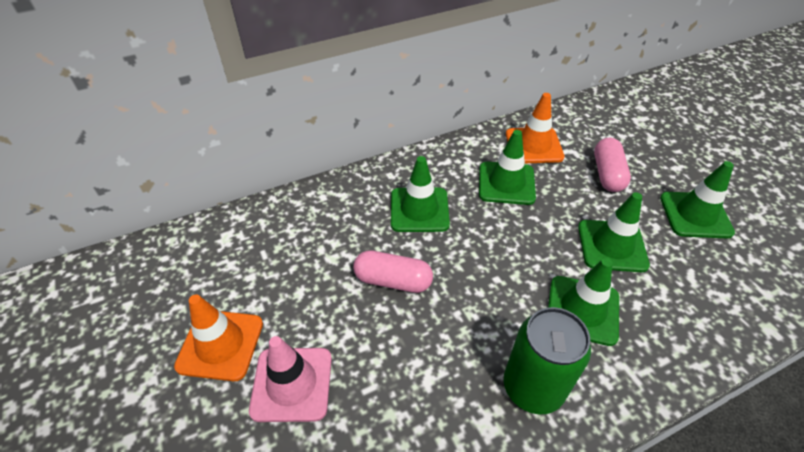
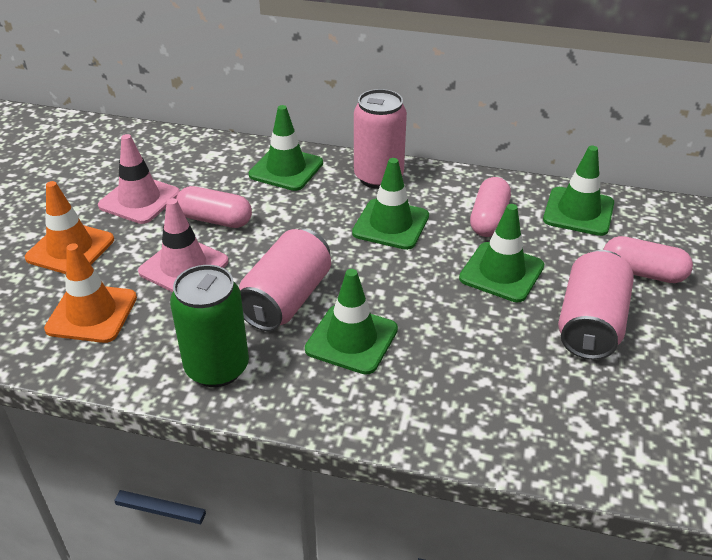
pink can: none = 0 -> [239,228,331,331] [354,89,407,189] [558,250,634,360] = 3
pink capsule: [353,250,433,293] [594,138,631,192] = 2 -> [176,186,252,228] [470,177,511,237] [603,236,693,283] = 3
pink traffic cone: [249,336,332,422] = 1 -> [98,134,180,224] [138,198,228,292] = 2

